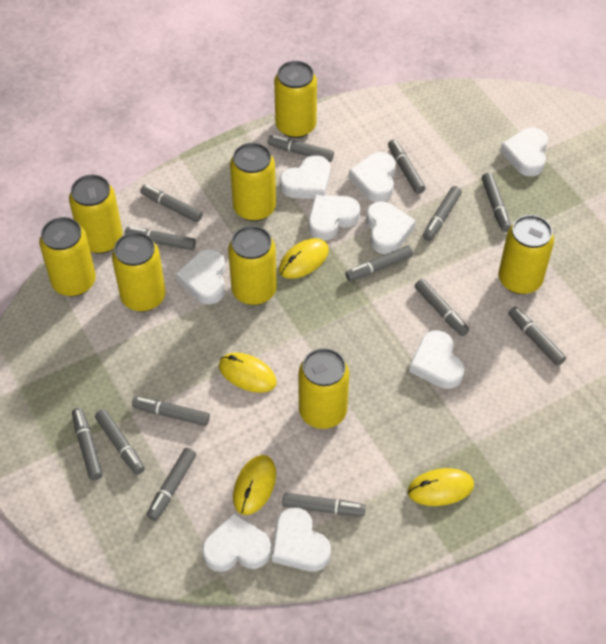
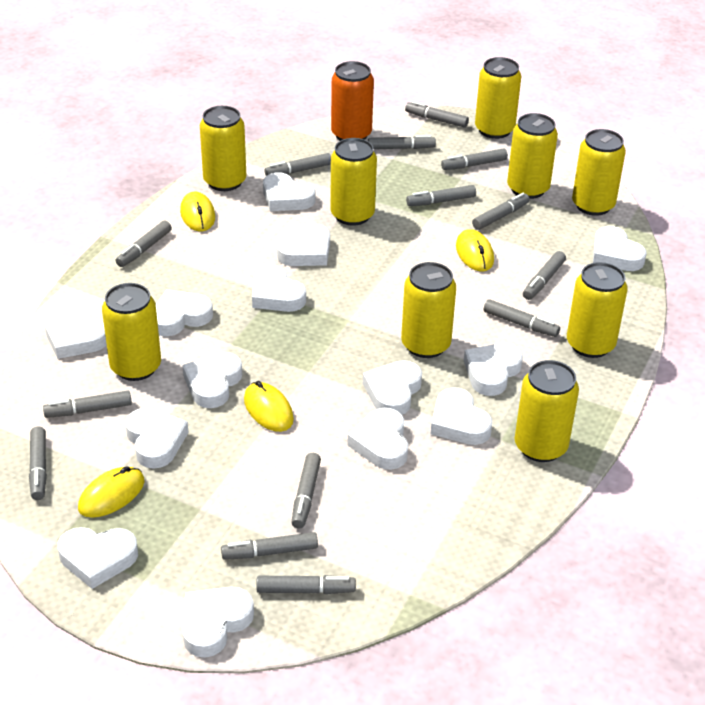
orange can: none = 0 -> [331,61,374,141] = 1
white heart: [176,249,225,304] [202,513,271,572] [272,507,331,572] [280,155,330,199] [309,195,360,240] [349,152,396,202] [366,201,416,254] [409,330,465,389] [500,128,548,176] = 9 -> [45,310,107,359] [58,527,138,589] [125,408,189,469] [156,290,213,336] [182,352,242,408] [182,587,254,658] [252,265,306,312] [263,172,315,211] [277,224,330,266] [347,408,408,470] [363,360,422,415] [431,387,492,445] [464,343,523,396] [593,226,647,271] = 14
yellow can: [39,217,96,296] [69,175,123,254] [112,232,166,312] [228,226,277,305] [230,143,276,221] [274,61,317,138] [298,348,349,429] [498,215,554,294] = 8 -> [102,283,161,381] [200,106,246,191] [330,138,377,226] [401,262,456,358] [475,57,521,139] [507,113,558,199] [515,360,579,462] [567,262,628,358] [572,129,626,216] = 9

